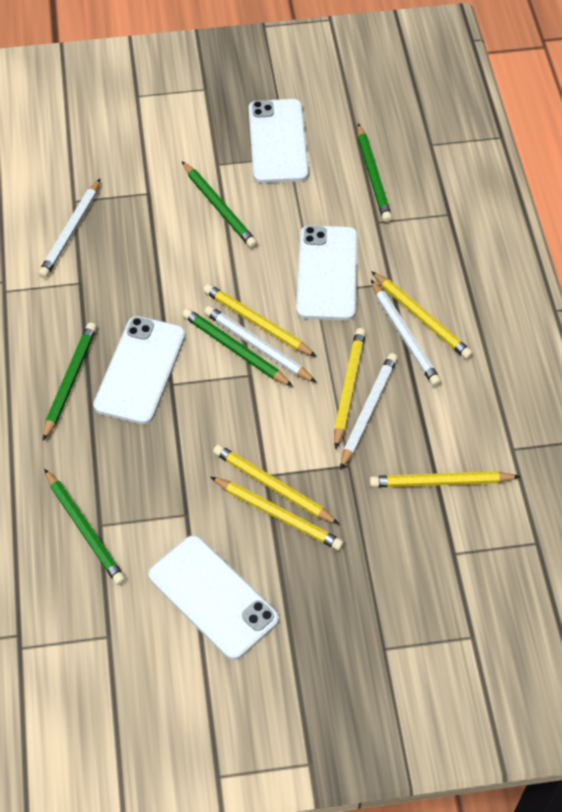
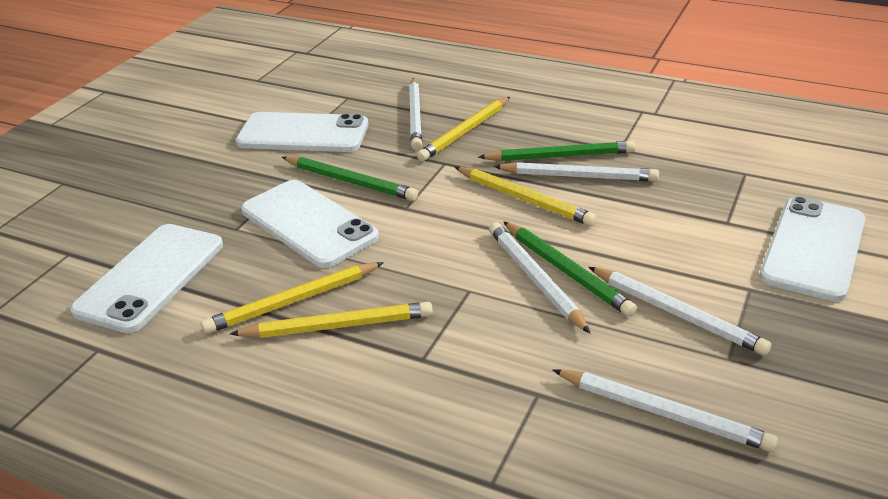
green pencil: [43,322,97,441] [44,469,126,585] [182,161,257,248] [182,308,293,387] [357,123,392,222] = 5 -> [282,156,418,201] [478,141,636,161] [504,222,637,317] = 3
white pencil: [38,179,100,278] [204,306,317,383] [340,353,398,470] [371,280,441,386] = 4 -> [409,78,422,150] [489,222,591,334] [494,162,659,182] [553,369,778,452] [589,267,771,356] = 5
yellow pencil: [203,284,317,357] [211,477,344,551] [213,444,339,524] [334,328,366,449] [369,471,521,487] [371,271,473,359] = 6 -> [201,262,384,334] [230,302,433,338] [417,97,510,161] [455,167,597,226] = 4

